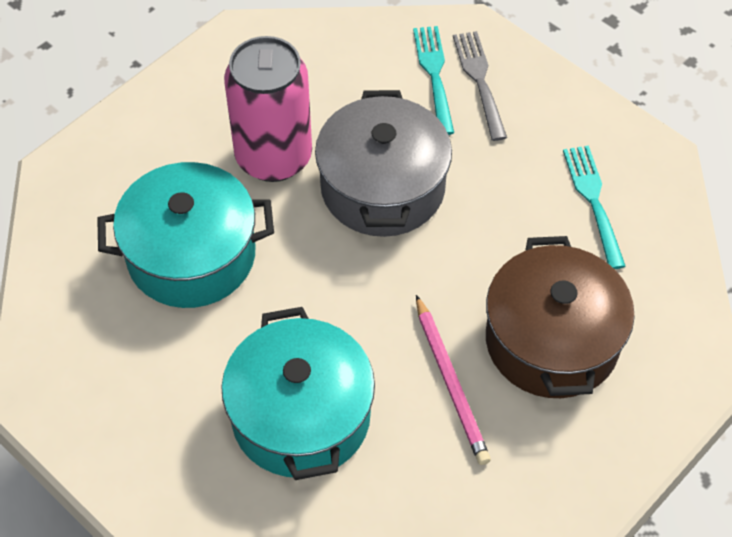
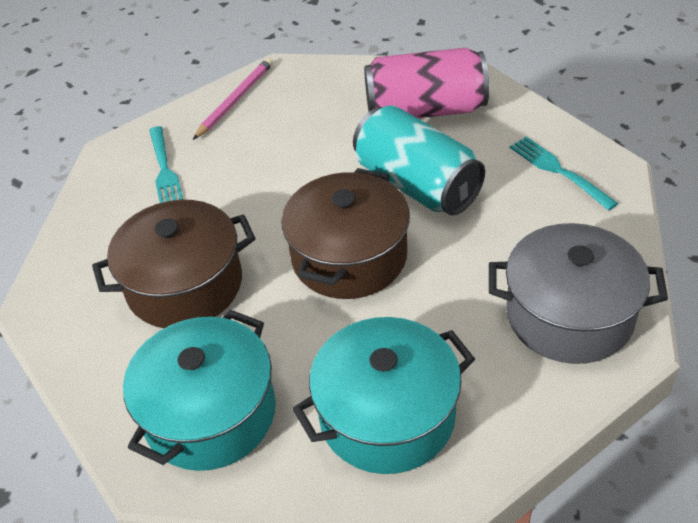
brown pot: [486,236,635,398] = 1 -> [92,200,256,328] [281,168,410,299] = 2
grey fork: [453,31,507,141] = 1 -> none = 0
turquoise can: none = 0 -> [353,105,485,216] = 1

